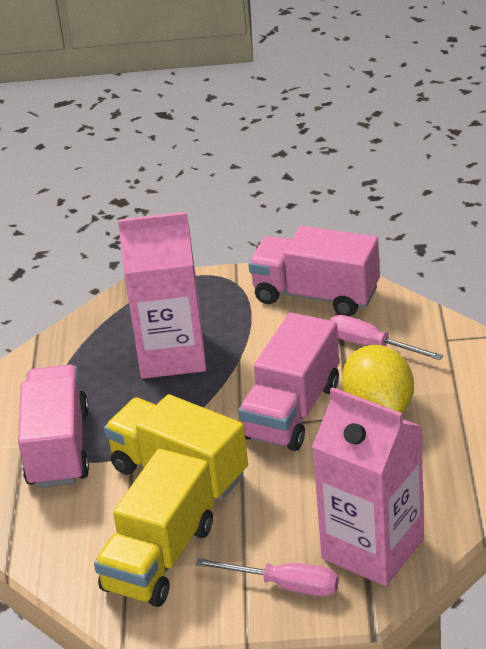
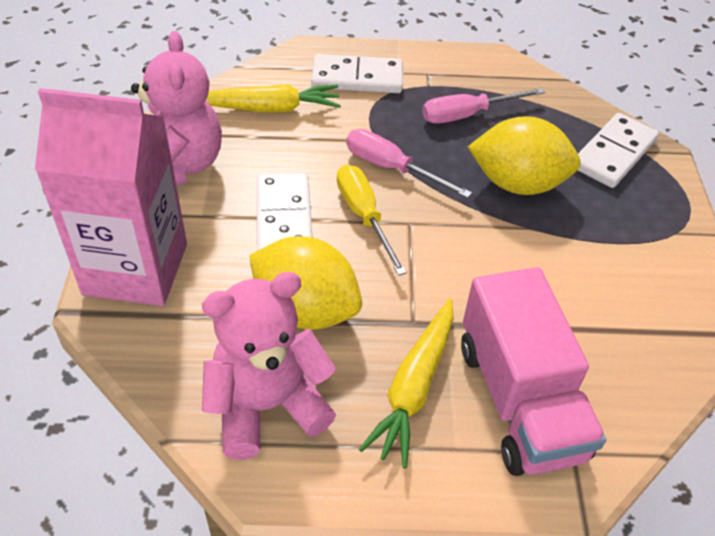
pink carton: [118,212,206,379] [312,387,424,586] = 2 -> [35,88,187,306] = 1
pink teddy bear: none = 0 -> [131,31,222,186] [202,272,336,460] = 2
pink truck: [18,365,89,488] [238,312,339,451] [248,226,380,316] = 3 -> [461,267,606,476] = 1
white domino: none = 0 -> [257,173,312,251] [311,54,403,93] [577,113,659,188] = 3
yellow carrot: none = 0 -> [206,84,341,113] [359,299,454,468] = 2
yellow lemon: [342,345,414,413] = 1 -> [249,236,362,330] [468,116,581,195] = 2
yellow screwdriver: none = 0 -> [337,164,407,276] = 1
yellow truck: [94,449,214,607] [104,394,248,500] = 2 -> none = 0

